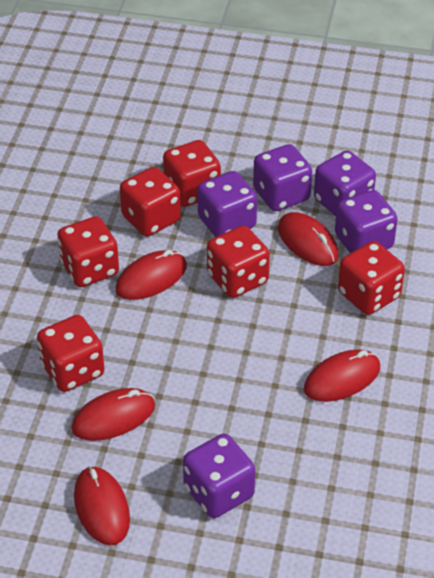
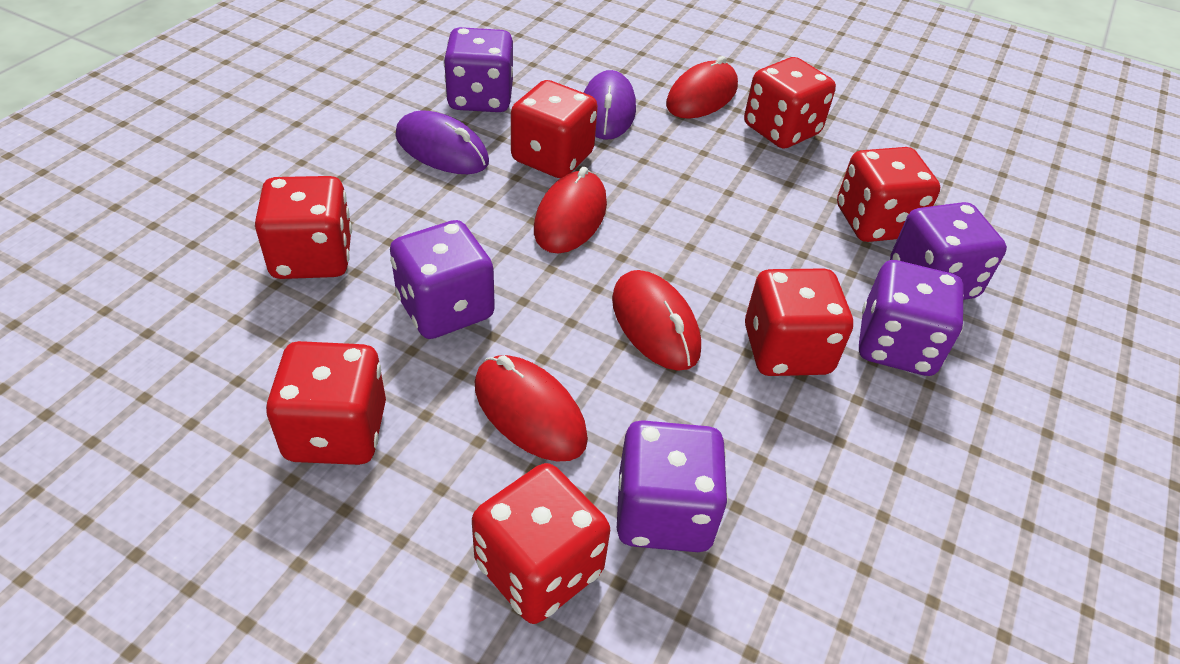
purple mouse: none = 0 -> [395,110,489,174] [584,70,636,140] = 2
red dice: [37,315,104,392] [57,216,119,287] [120,167,181,236] [163,140,221,207] [207,225,270,298] [338,241,405,315] = 6 -> [255,176,352,279] [266,341,386,465] [472,463,610,624] [511,80,598,178] [744,57,836,149] [745,268,853,376] [837,147,940,242] = 7
red mouse: [71,388,155,441] [74,466,130,545] [115,250,187,300] [278,212,339,266] [304,349,380,402] = 5 -> [475,355,588,462] [534,167,607,254] [612,270,701,371] [666,56,738,119] = 4

